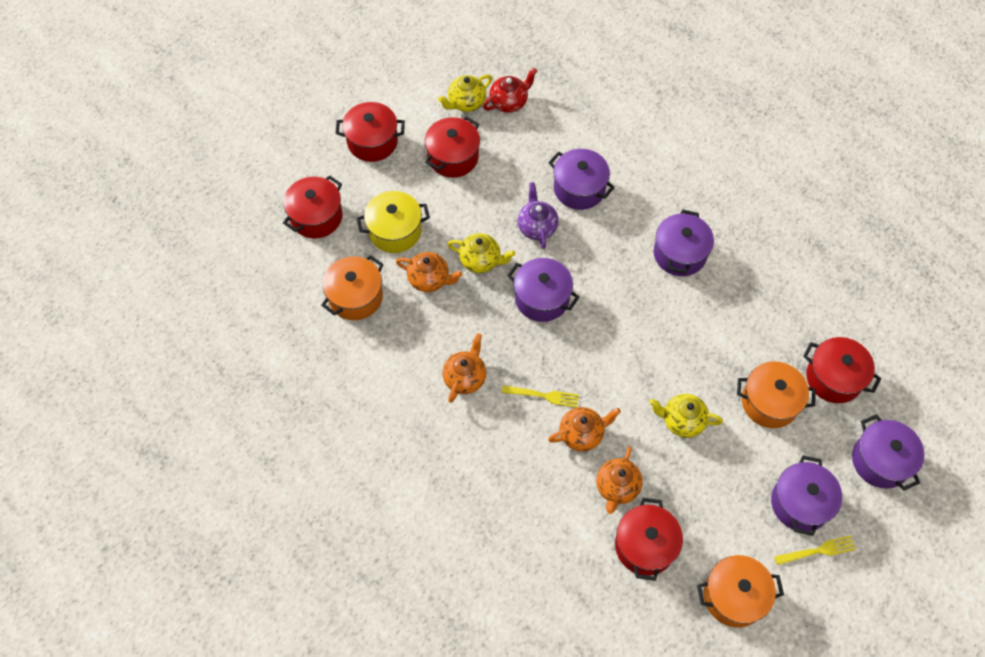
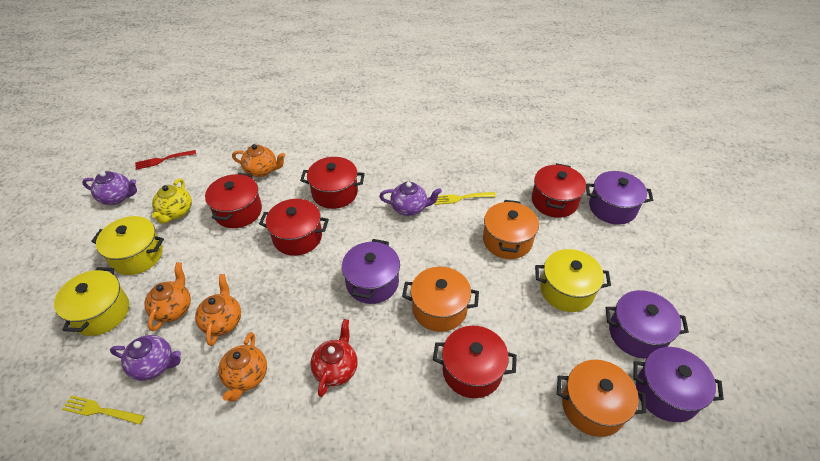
purple pot: [507,258,579,322] [548,149,615,210] [654,209,714,276] [771,455,842,536] [852,414,925,490] = 5 -> [342,239,400,304] [586,171,653,225] [606,290,689,359] [633,347,724,422] = 4
purple teapot: [517,182,558,249] = 1 -> [82,171,137,205] [110,335,181,381] [379,182,442,216] = 3
red fork: none = 0 -> [135,150,196,170] = 1
yellow pot: [357,191,430,253] = 1 -> [54,267,129,336] [91,216,164,275] [535,249,611,312] = 3
yellow teapot: [438,74,492,112] [447,233,515,273] [649,394,723,438] = 3 -> [152,178,192,224] = 1

